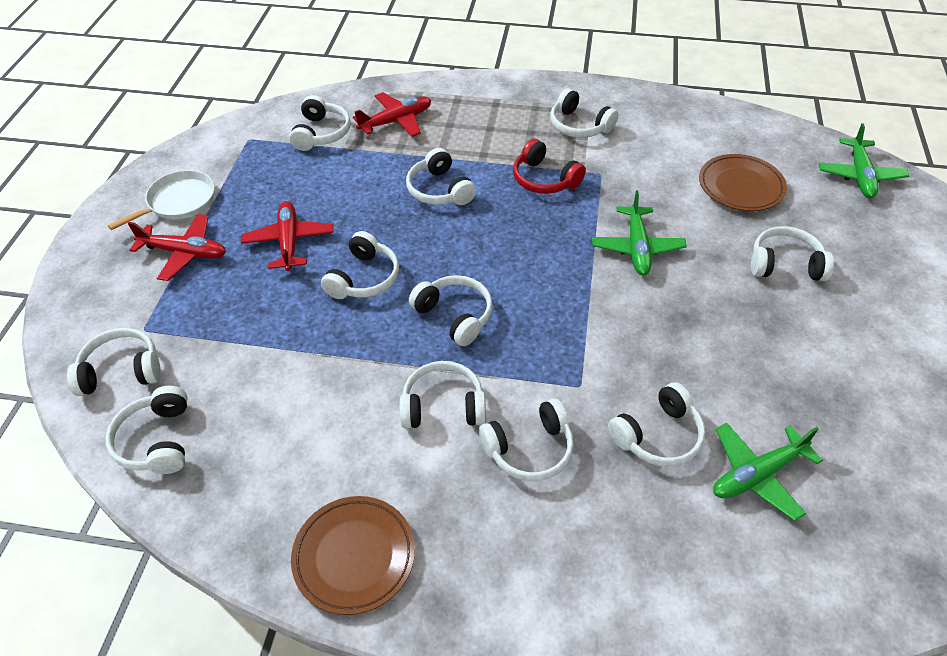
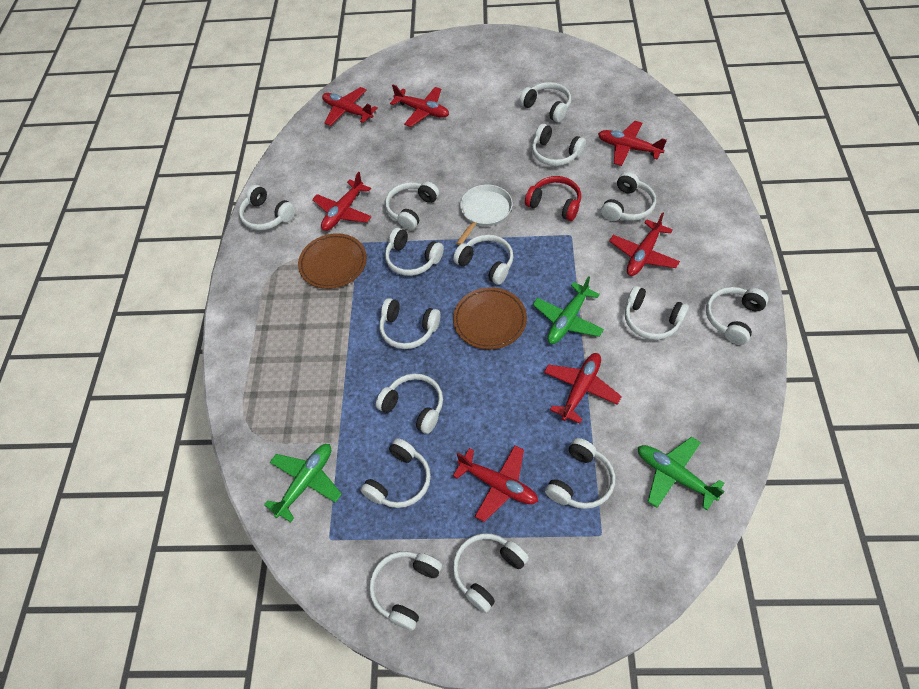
red plane: [128,214,226,281] [241,201,334,271] [353,92,431,137] = 3 -> [312,172,372,231] [322,87,378,126] [390,85,449,127] [453,445,538,522] [544,353,622,424] [598,121,667,166] [609,212,680,276] = 7
white headphones: [67,328,161,396] [106,386,187,474] [289,95,351,151] [321,231,399,299] [399,361,486,429] [406,148,476,205] [409,275,493,346] [479,399,574,481] [550,88,618,138] [608,382,705,467] [751,226,834,281] = 11 -> [239,185,296,230] [361,438,431,508] [369,551,442,631] [376,373,443,434] [379,298,440,349] [385,181,439,230] [385,228,444,276] [453,234,513,285] [453,533,529,613] [519,82,571,122] [532,124,586,166] [545,438,615,509] [601,172,656,221] [625,286,689,340] [706,287,768,345] = 15

